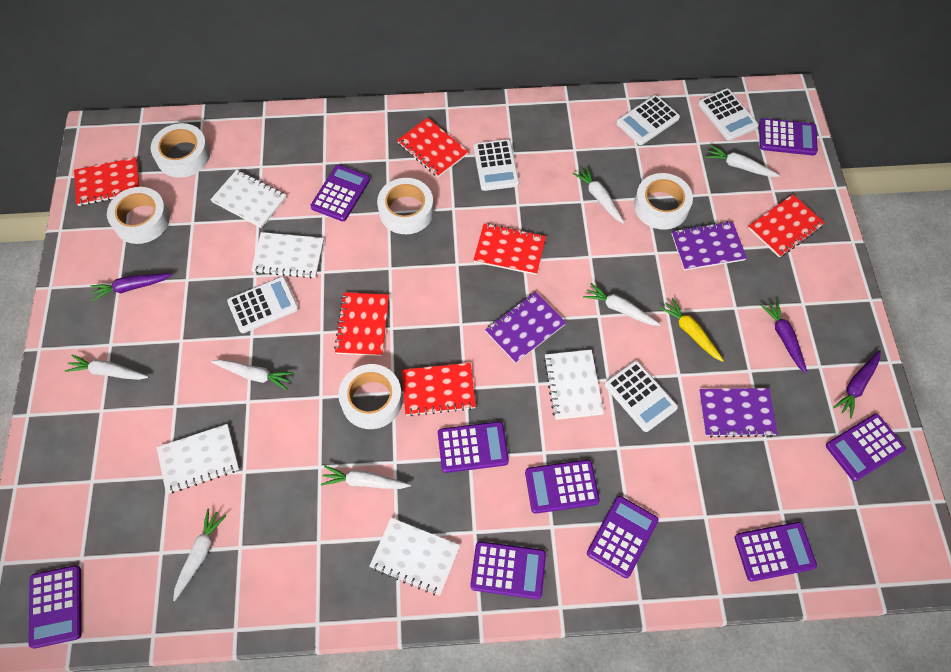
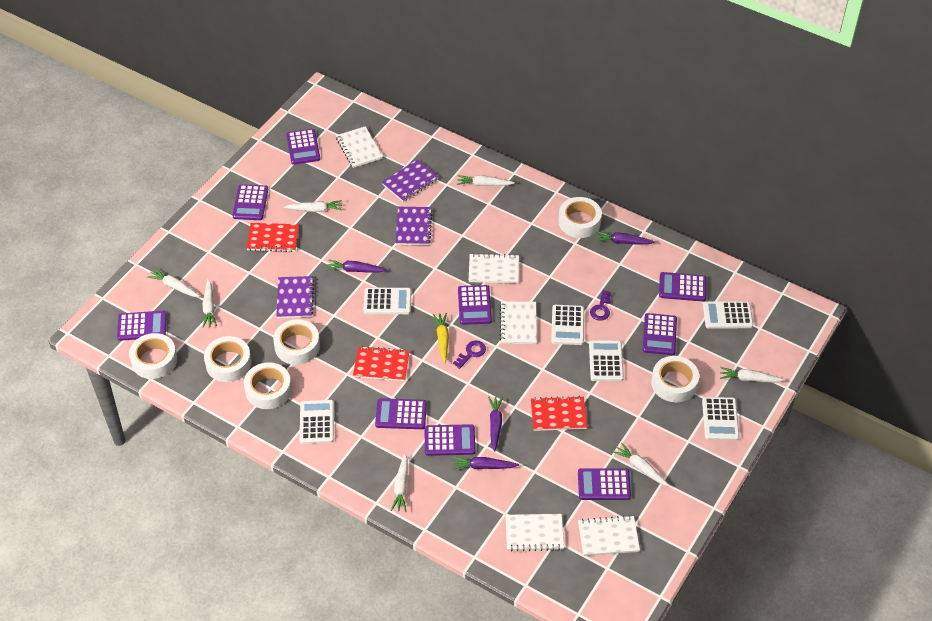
purple carrot: [90,273,173,301] [760,300,807,374] [833,350,881,419] = 3 -> [326,259,387,273] [452,457,519,470] [488,396,503,451] [595,231,655,245] = 4
purple key: none = 0 -> [453,340,486,369] [590,290,611,321] = 2
red notebook: [74,158,140,206] [334,292,389,356] [397,117,469,177] [402,363,476,416] [474,223,546,275] [748,194,825,257] = 6 -> [246,223,299,252] [353,346,410,381] [531,396,587,431] = 3
white calculator: [227,277,299,333] [474,139,519,191] [604,361,678,432] [616,95,680,145] [698,88,759,141] = 5 -> [300,400,334,444] [364,288,411,314] [551,305,584,345] [589,340,624,381] [702,397,739,441] [703,301,753,329] = 6
white tape: [107,187,170,244] [151,123,210,178] [338,364,403,429] [377,178,434,234] [634,173,693,230] = 5 -> [129,333,177,379] [204,336,252,382] [244,362,292,409] [273,319,320,365] [558,197,602,238] [651,356,699,402] = 6

